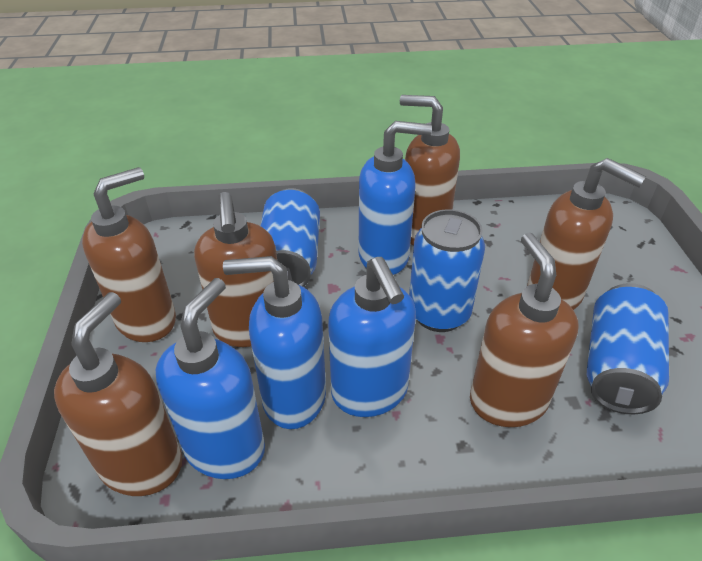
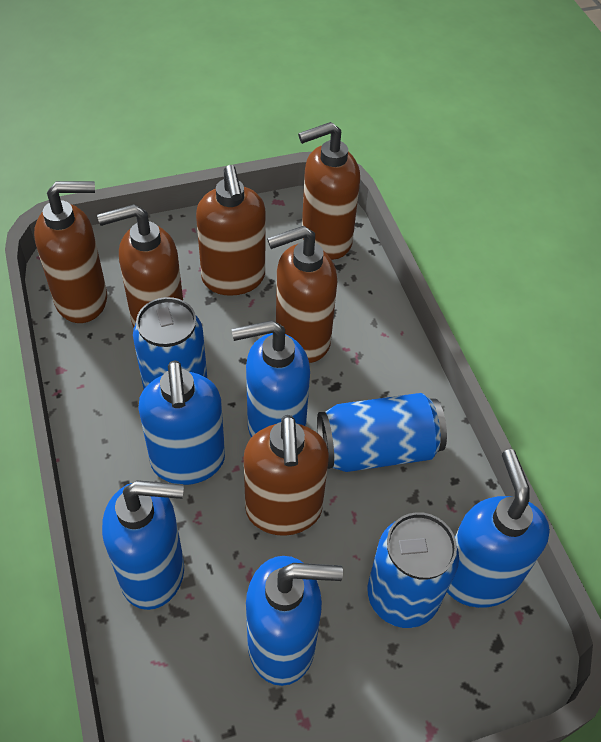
blue soap dispenser: [156,278,265,479] [223,256,326,429] [328,257,416,417] [359,121,432,275] = 4 -> [102,480,184,610] [138,361,225,485] [232,320,310,438] [246,556,343,686] [447,449,550,608] = 5

